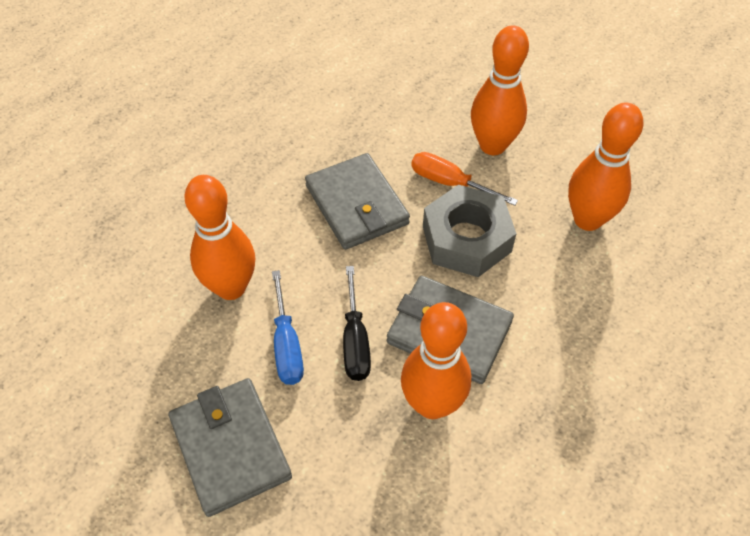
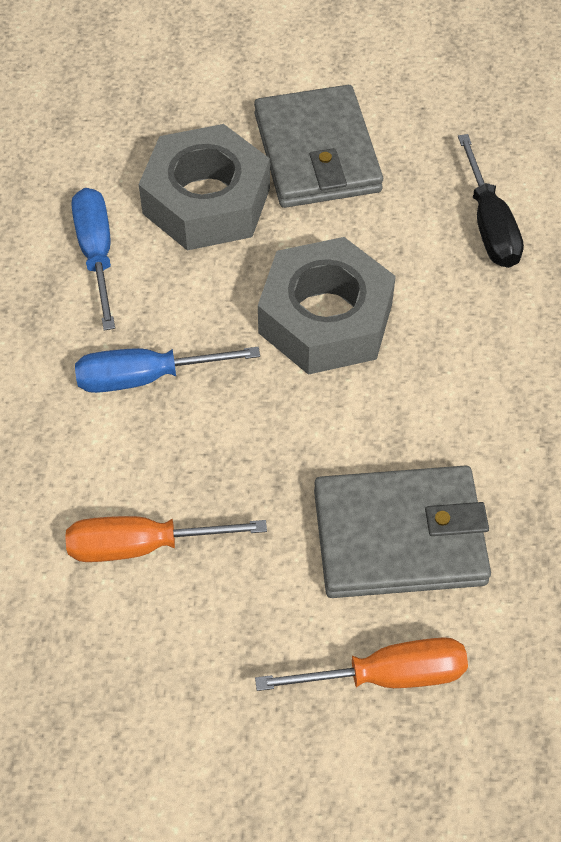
blue screwdriver: [272,270,304,385] = 1 -> [72,188,115,331] [75,347,260,393] = 2
grey nut: [423,184,517,277] = 1 -> [139,124,270,251] [258,237,396,375] = 2
grey wallet: [169,378,292,517] [305,153,410,250] [387,276,514,384] = 3 -> [254,85,383,208] [314,465,491,598] = 2
orange bowling pin: [184,175,255,300] [401,302,471,419] [471,25,529,155] [568,102,643,231] = 4 -> none = 0
orange screwdriver: [411,152,518,206] = 1 -> [65,516,267,562] [255,637,468,691] = 2

